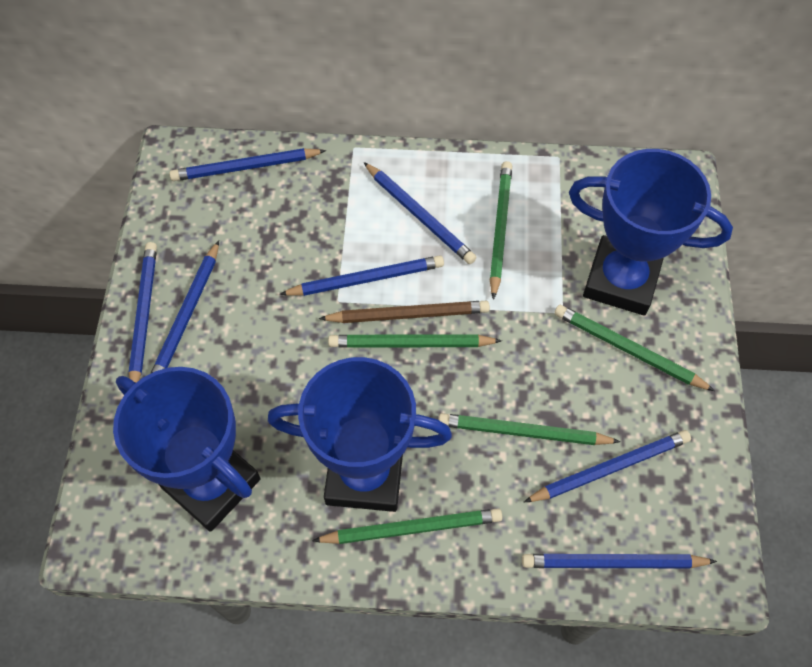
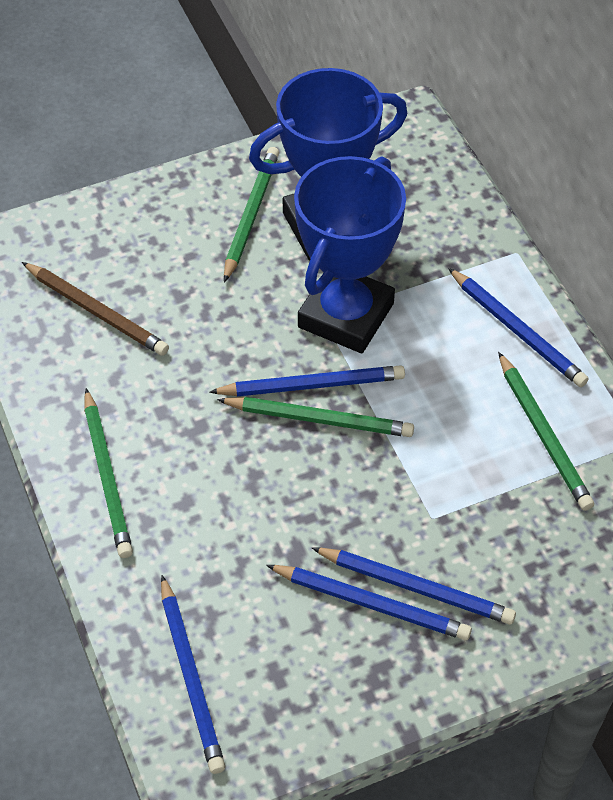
blue pencil: [129,242,157,383] [151,240,219,373] [169,148,326,181] [279,255,444,296] [363,162,477,264] [522,554,717,569] [524,430,691,502] = 7 -> [161,575,225,774] [209,365,405,396] [266,565,472,640] [312,547,516,625] [448,268,588,387] = 5
blue trophy: [113,367,260,532] [268,357,452,512] [569,149,733,316] = 3 -> [249,68,407,260] [294,156,406,353] = 2
green pencil: [312,508,502,544] [328,334,502,348] [438,413,621,445] [490,161,512,300] [554,305,715,391] = 5 -> [84,388,133,558] [217,397,414,437] [224,147,279,283] [498,352,594,511] = 4

